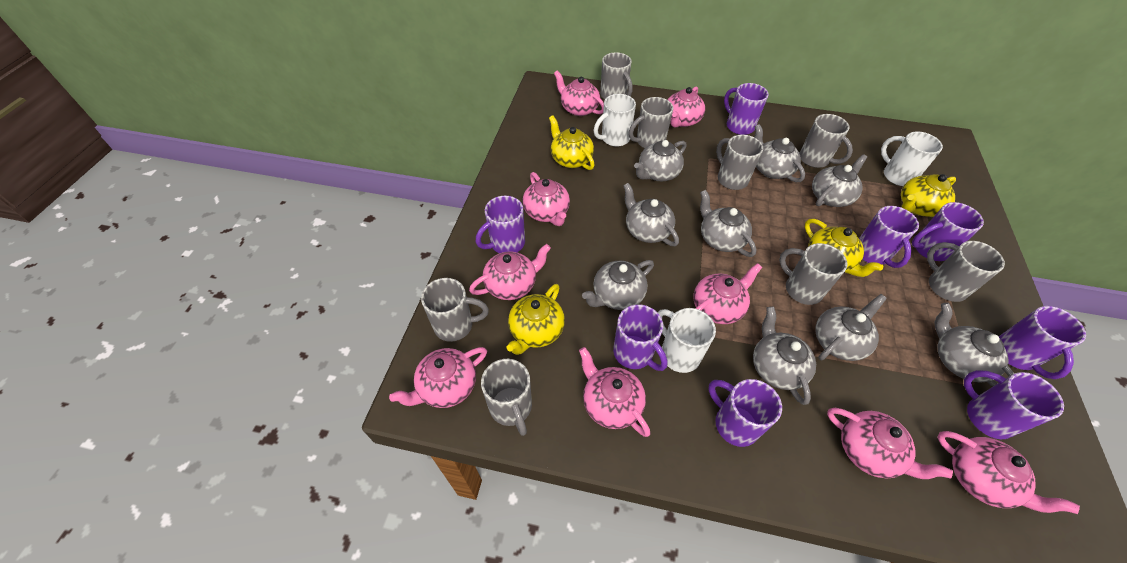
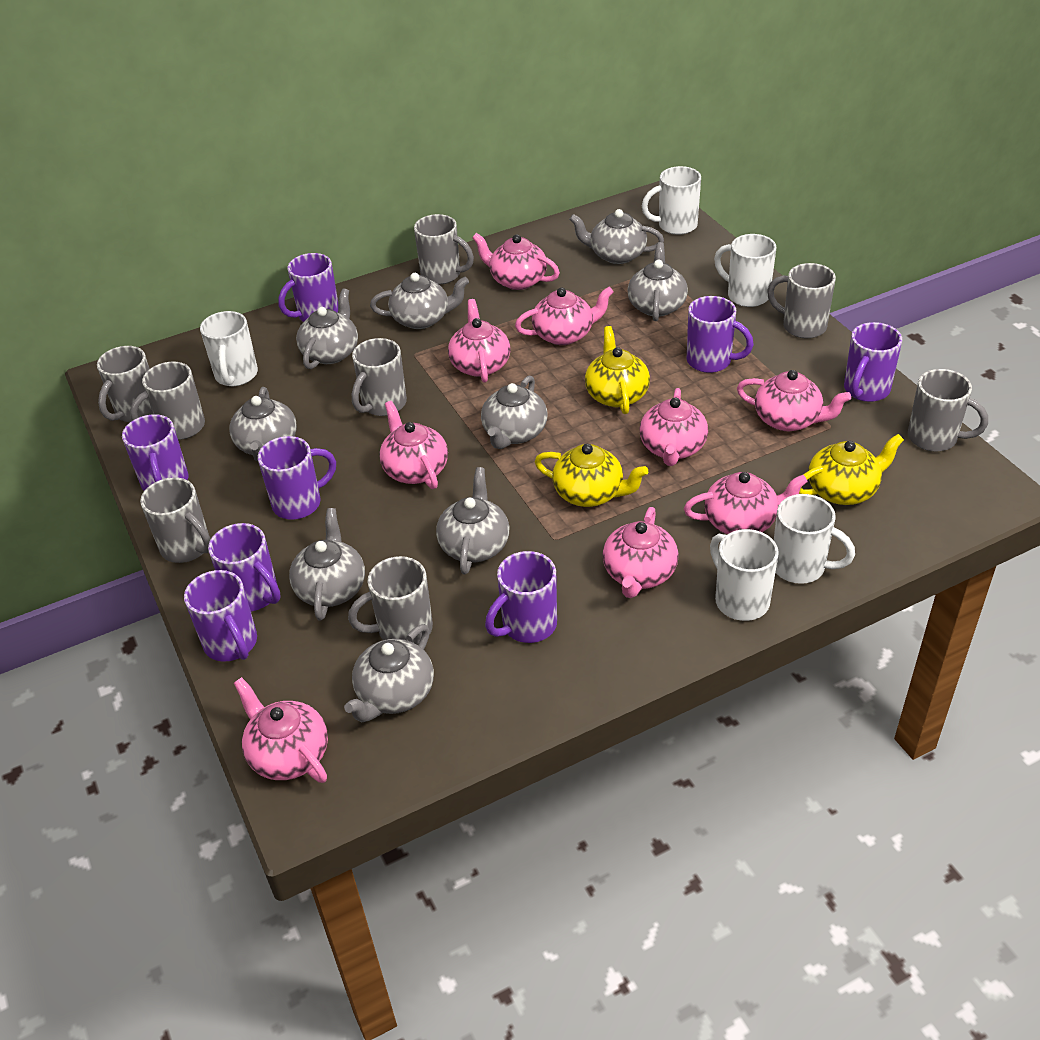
white mug: [594,94,636,147] [658,308,716,373] [881,132,943,186] = 3 -> [200,311,258,386] [642,166,701,235] [710,529,779,621] [714,234,776,307] [774,494,855,584] = 5
yellow teapot: [507,284,565,355] [549,115,595,170] [805,219,883,277] [901,174,956,217] = 4 -> [535,444,648,507] [585,326,650,414] [799,434,904,505] = 3

